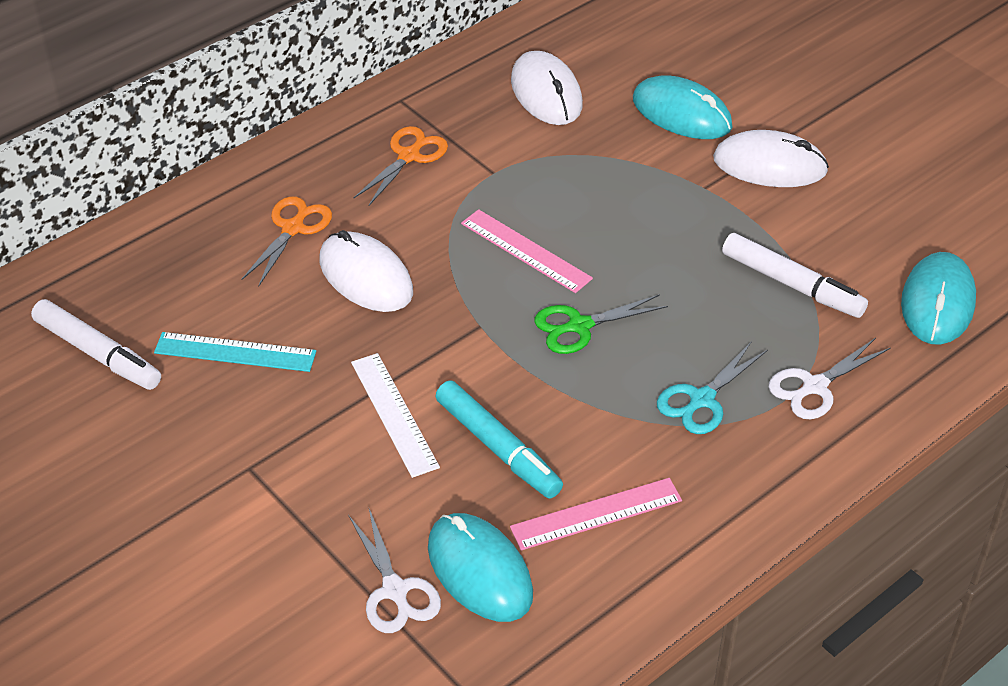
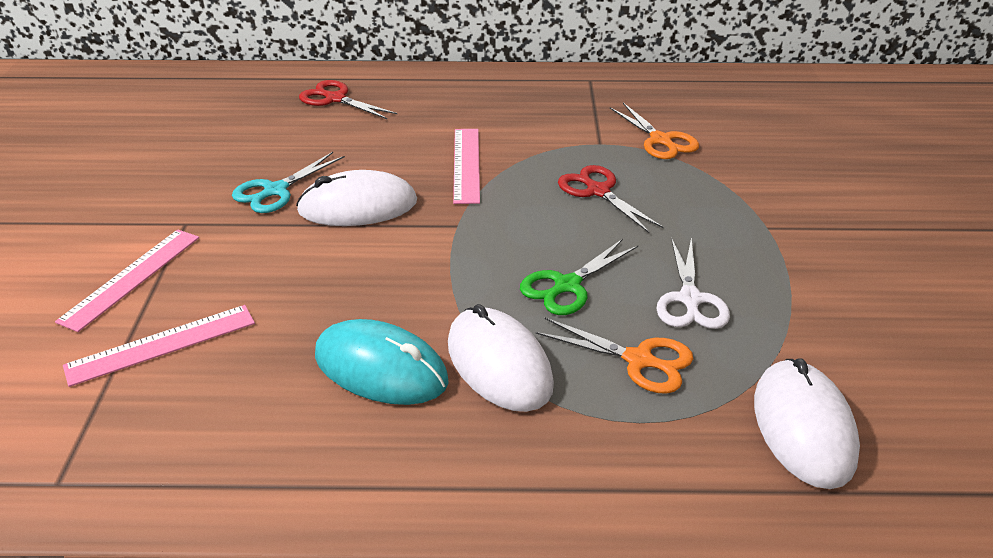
pink ruler: [461,209,593,293] [510,478,682,550] = 2 -> [55,229,199,332] [63,305,255,387] [453,129,480,204] = 3
red scissors: none = 0 -> [299,80,397,119] [558,165,664,233] = 2
turquoise marker: [435,381,563,499] = 1 -> none = 0
turquoise mouse: [428,513,533,622] [633,75,732,139] [901,252,976,345] = 3 -> [315,319,449,405] = 1
turquoise ruler: [154,332,316,372] = 1 -> none = 0
white marker: [31,299,161,390] [722,233,868,318] = 2 -> none = 0
white ruler: [351,353,440,478] = 1 -> none = 0
white scissors: [349,509,441,633] [768,338,890,419] = 2 -> [656,237,730,329] = 1

